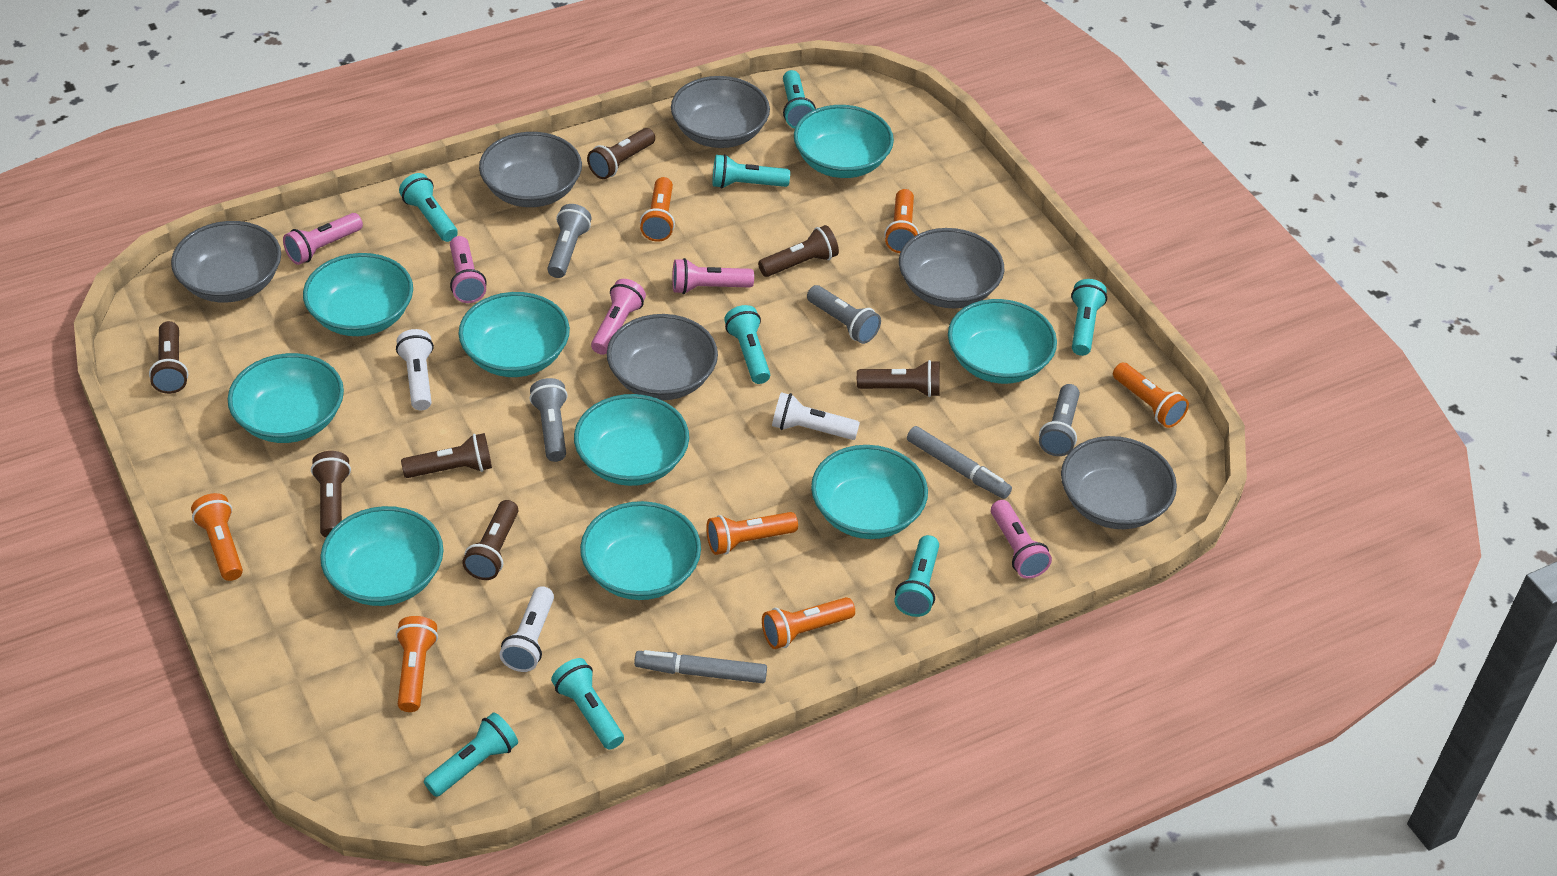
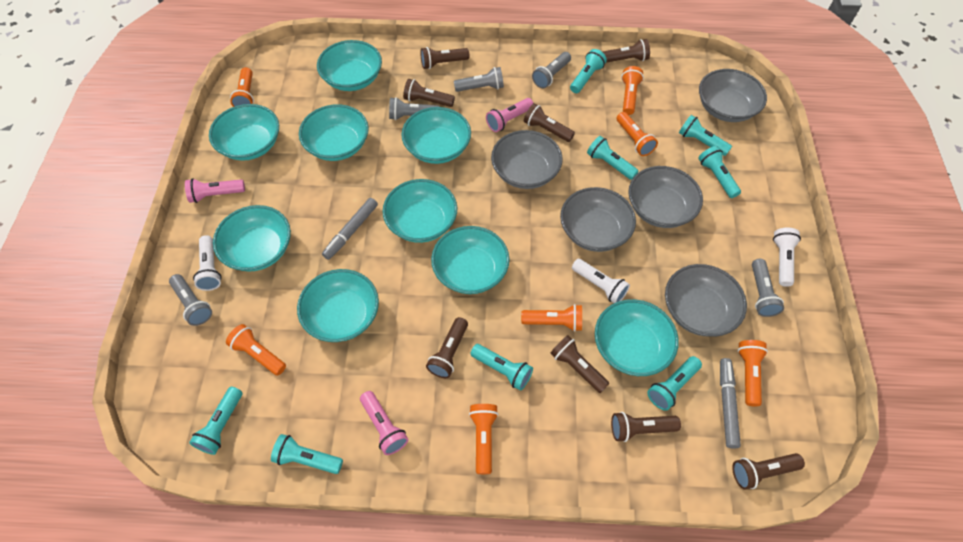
brown flashlight: [149,321,188,394] [311,451,351,538] [401,433,492,478] [462,500,518,580] [587,128,655,179] [758,225,839,277] [857,360,940,397] = 7 -> [403,79,455,107] [420,47,470,69] [426,317,468,378] [524,103,575,142] [550,335,609,393] [603,39,650,63] [611,412,681,442] [732,453,805,490] = 8
grey bowl: [171,221,281,303] [479,132,582,207] [607,314,718,400] [671,76,770,148] [899,228,1004,308] [1061,436,1177,529] = 6 -> [491,130,563,189] [560,187,636,252] [628,166,703,228] [665,264,747,337] [699,69,767,122] = 5
grey flashlight: [529,378,568,462] [547,204,592,278] [807,285,881,344] [1039,384,1080,456] = 4 -> [169,274,212,326] [389,97,440,120] [454,67,504,92] [532,52,571,88] [752,259,784,317] = 5
pink flashlight: [283,213,363,265] [450,236,486,303] [591,279,646,355] [672,258,754,294] [991,500,1052,579] = 5 -> [185,178,245,203] [360,391,408,455] [486,98,533,132] = 3

